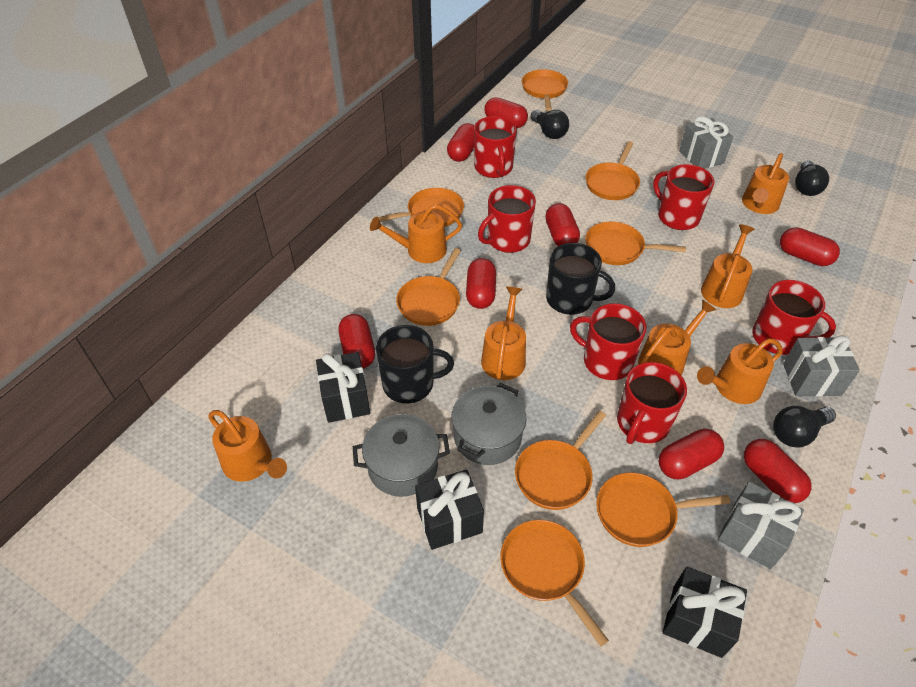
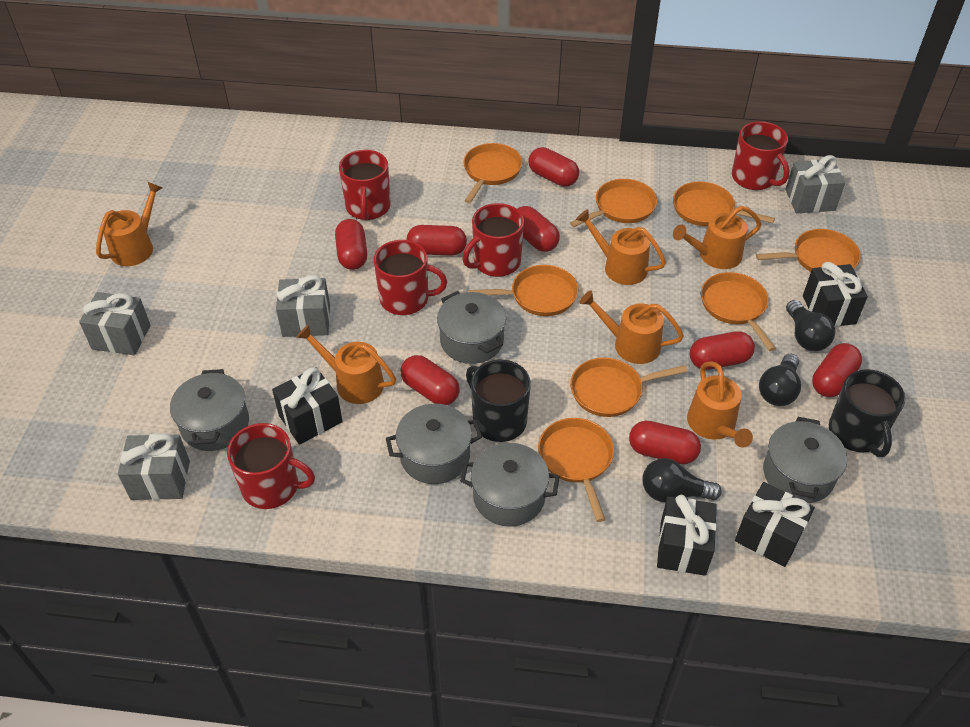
black gift: [316,352,370,423] [415,470,484,550] [663,567,747,658] = 3 -> [272,367,343,445] [657,495,717,576] [735,482,815,567] [803,262,868,327] = 4
grey gift: [679,116,733,169] [718,481,804,569] [783,335,860,397] = 3 -> [79,292,151,355] [118,434,190,500] [276,275,330,337] [786,155,845,213] = 4
grey pot: [353,414,450,497] [452,383,526,465] = 2 -> [170,369,249,451] [386,404,482,484] [437,291,506,364] [460,443,560,527] [763,417,847,503] = 5
orange watering can: [208,410,287,482] [370,204,462,263] [481,287,526,380] [638,300,716,376] [697,338,783,404] [701,225,755,308] [742,153,789,214] = 7 -> [96,182,163,266] [296,324,396,404] [576,209,666,285] [579,291,684,364] [673,206,761,269] [687,361,753,448] = 6
red mug: [474,116,517,178] [478,185,536,253] [570,303,646,380] [617,362,687,444] [653,164,714,230] [752,280,836,355] = 6 -> [227,423,315,509] [339,150,391,220] [373,240,447,315] [462,203,524,277] [732,121,789,190] = 5

